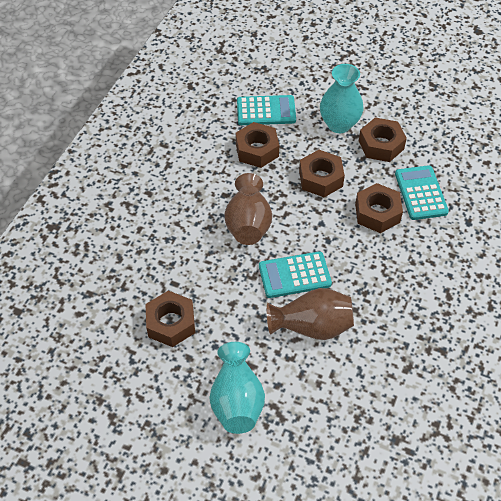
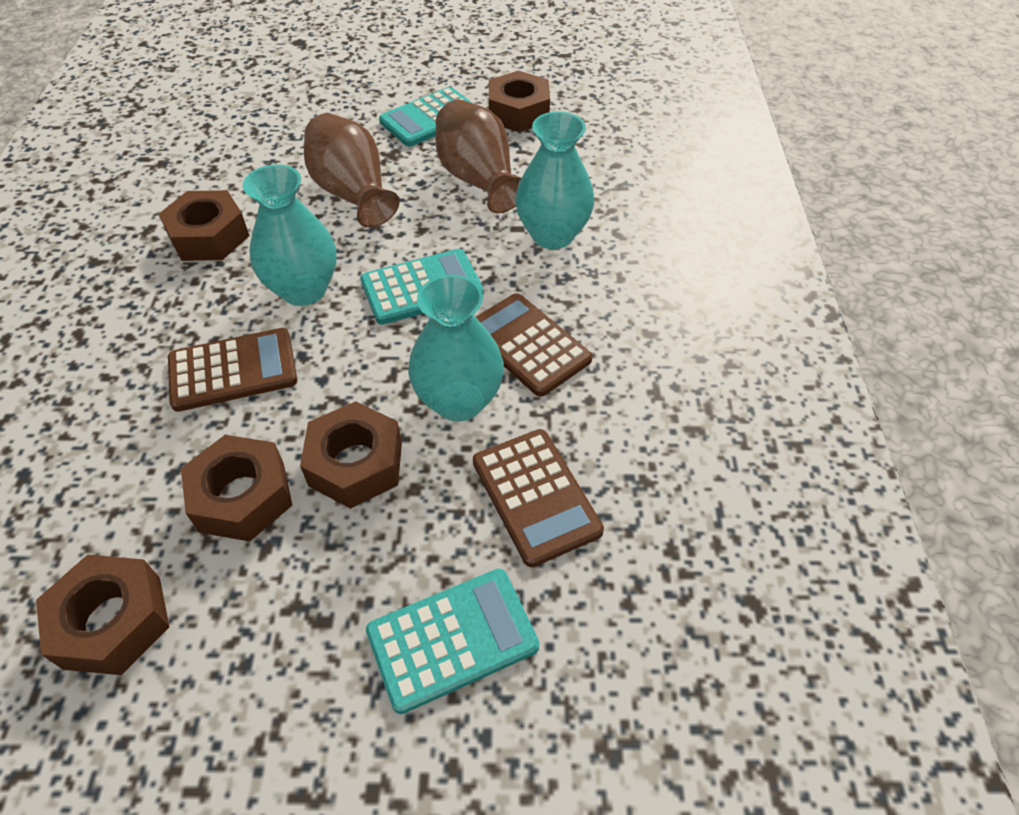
brown calculator: none = 0 -> [168,328,297,412] [473,429,604,567] [476,293,593,397] = 3
turquoise vase: [209,342,265,434] [320,64,363,133] = 2 -> [242,164,336,306] [408,275,504,422] [515,111,594,249] = 3

